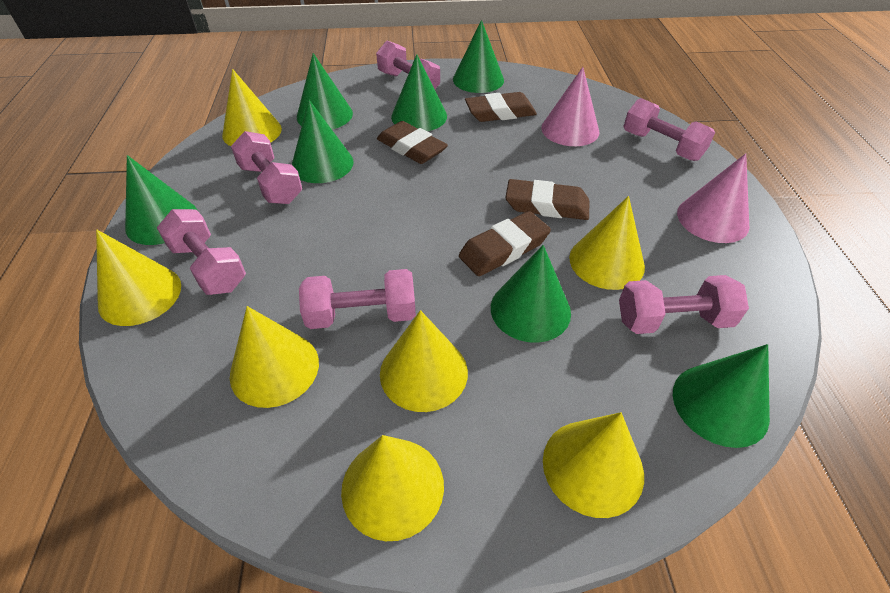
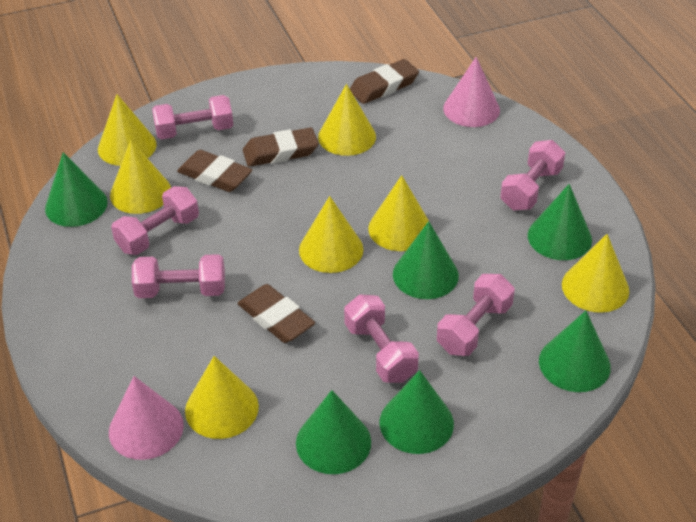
green cone: [125,155,197,245] [292,100,354,183] [297,53,353,129] [391,54,447,131] [453,20,504,93] [491,245,571,343] [673,344,770,448] = 7 -> [45,152,108,227] [296,390,371,474] [379,370,454,454] [393,221,459,299] [528,184,592,260] [539,311,611,392] = 6

